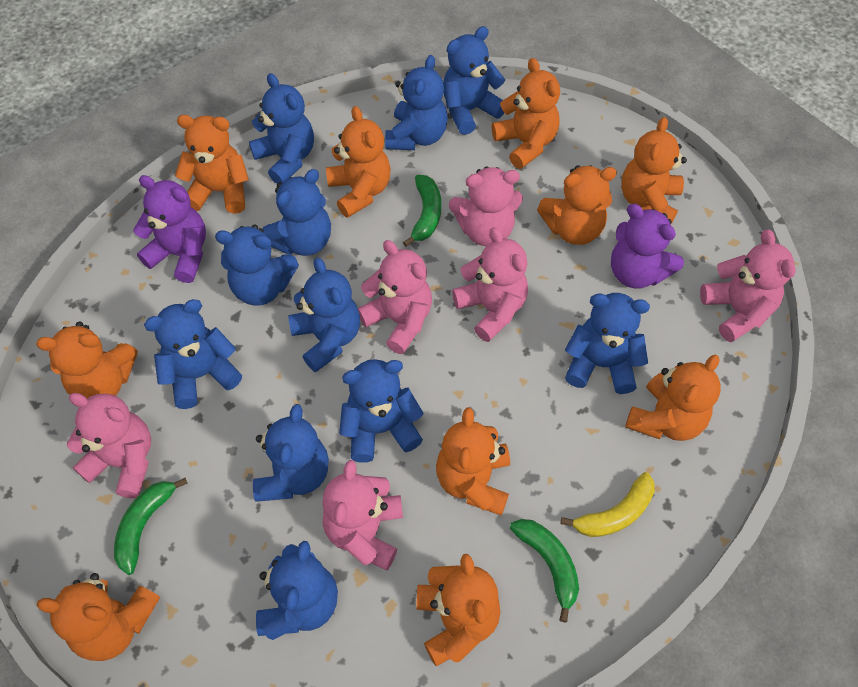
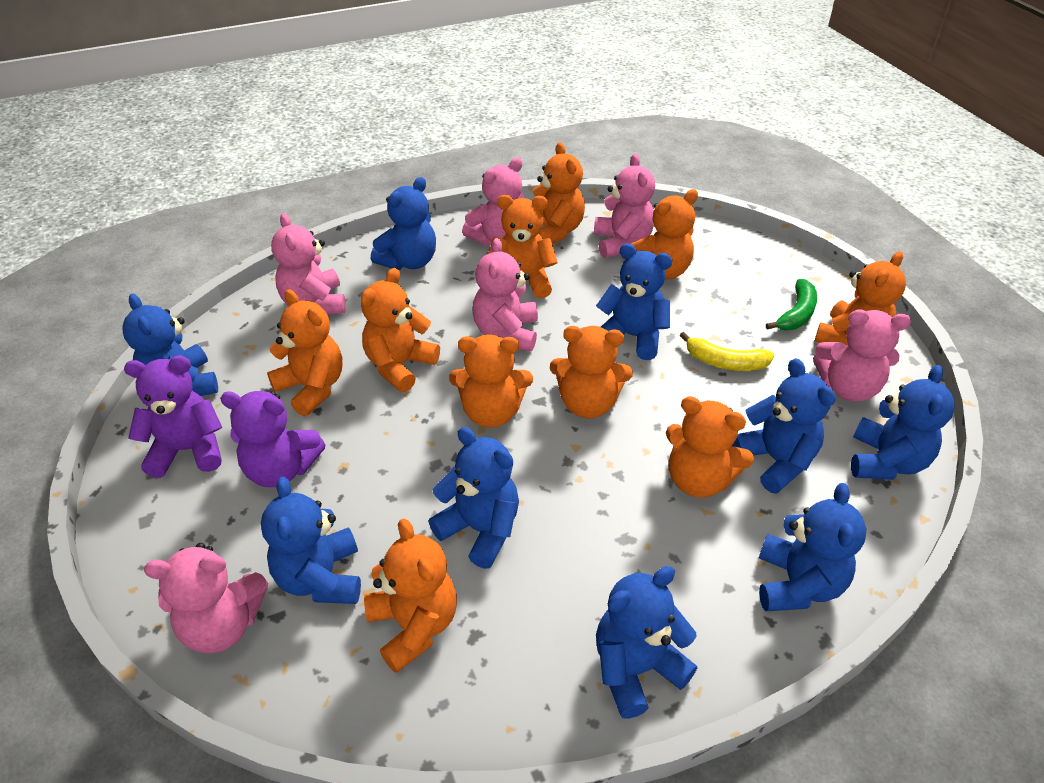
blue teddy bear: [144,299,242,409] [215,224,299,306] [249,73,314,183] [253,404,329,502] [256,541,338,640] [263,169,331,256] [288,258,360,372] [339,359,424,463] [385,55,448,150] [443,26,505,135] [565,293,650,394] = 11 -> [122,294,218,396] [261,477,361,604] [371,177,436,270] [428,427,519,569] [596,243,672,360] [596,566,697,719] [732,358,835,494] [759,483,866,611] [851,365,955,480] = 9
green banana: [114,478,187,575] [403,175,441,247] [510,519,579,622] = 3 -> [766,279,817,330] = 1

